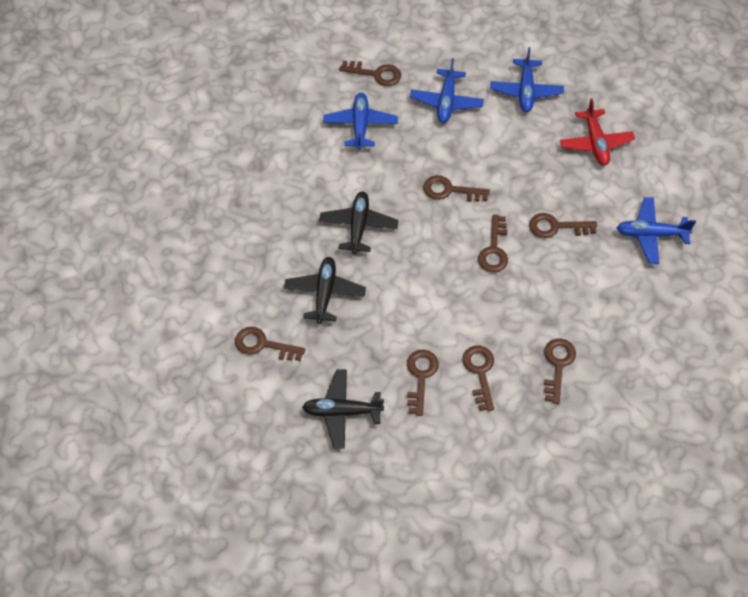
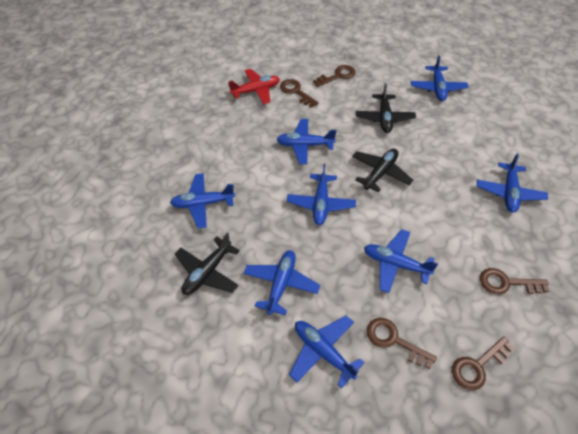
blue plane: [323,93,398,150] [410,58,484,123] [490,47,564,112] [617,197,696,264] = 4 -> [170,173,235,229] [244,250,320,315] [276,119,337,164] [287,164,356,225] [289,315,365,388] [364,229,439,293] [411,55,468,101] [477,153,548,213] = 8
brown key: [235,327,305,361] [339,61,401,86] [407,350,439,416] [423,175,490,201] [462,346,494,411] [478,214,508,272] [529,213,597,238] [544,339,576,404] = 8 -> [280,79,319,108] [313,65,356,87] [367,318,437,369] [452,337,514,390] [480,268,549,294] = 5

